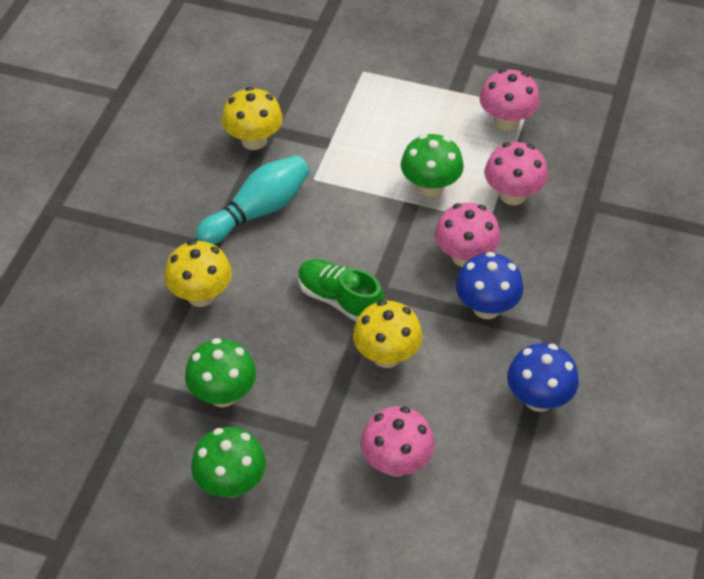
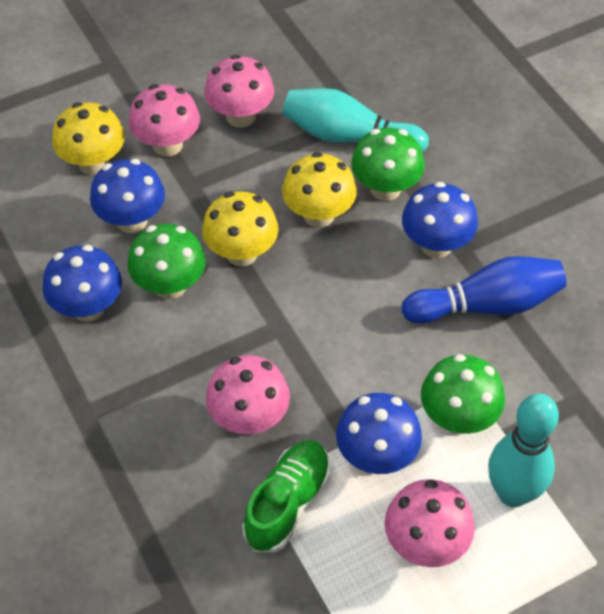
blue bowling pin: none = 0 -> [401,256,566,324] = 1
blue mushroom: [456,252,523,319] [507,343,579,412] = 2 -> [43,245,122,322] [90,159,165,233] [336,393,422,474] [402,182,478,258] = 4
turquoise bowling pin: [196,155,310,245] = 1 -> [283,88,429,152] [488,394,559,507] = 2

